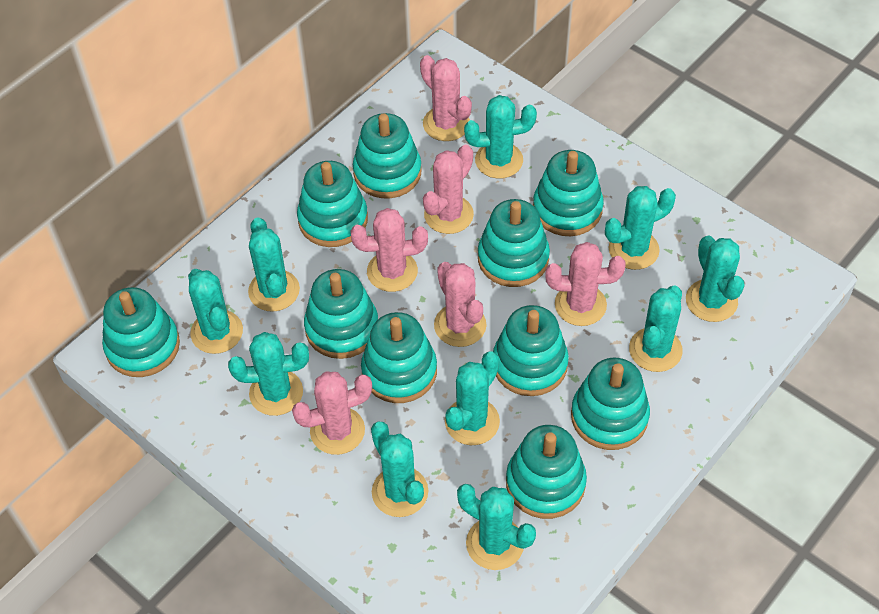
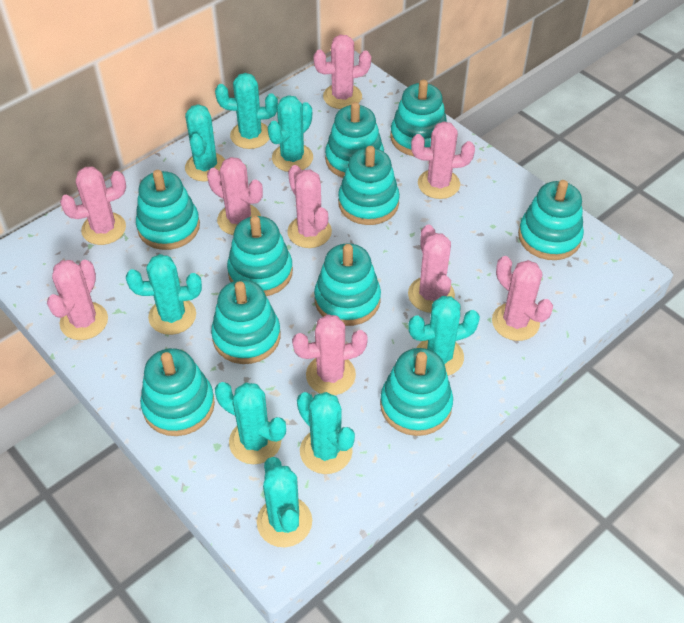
pink cactus: [292,372,372,455] [350,208,428,292] [420,55,472,141] [423,145,474,234] [434,262,487,347] [545,242,626,326] = 6 -> [47,260,108,340] [60,167,126,245] [207,157,263,235] [287,165,332,248] [292,314,368,395] [313,35,371,109] [408,225,455,313] [411,121,475,199] [492,256,553,341] = 9
turquoise cactus: [188,269,243,354] [228,332,309,416] [248,217,300,312] [371,422,429,517] [445,351,500,445] [457,484,536,570] [464,95,537,179] [605,186,676,270] [629,285,683,372] [686,235,745,322] = 10 -> [126,254,202,335] [185,104,225,182] [215,73,278,149] [215,382,286,464] [257,457,312,547] [268,95,313,172] [297,392,355,474] [408,296,480,376] = 8

